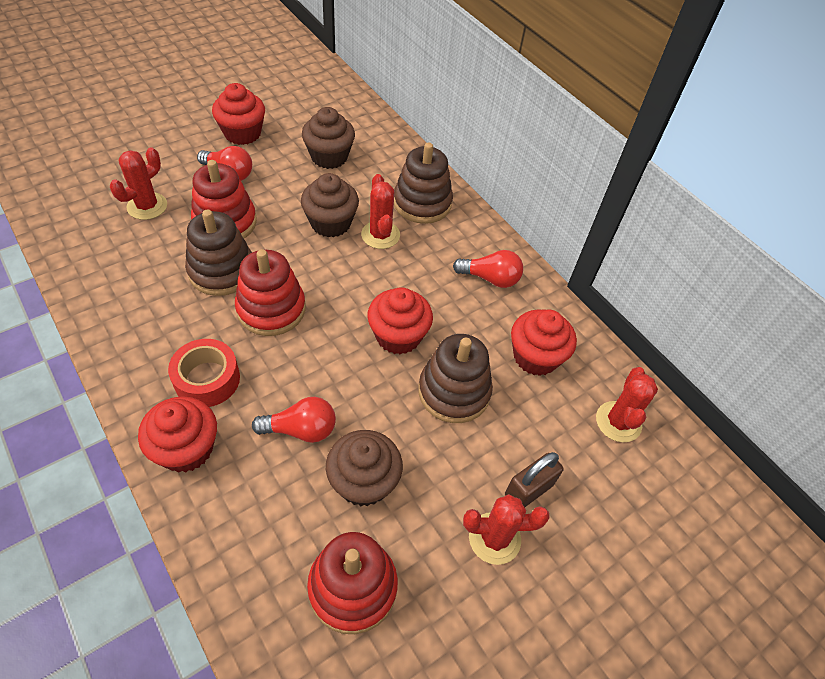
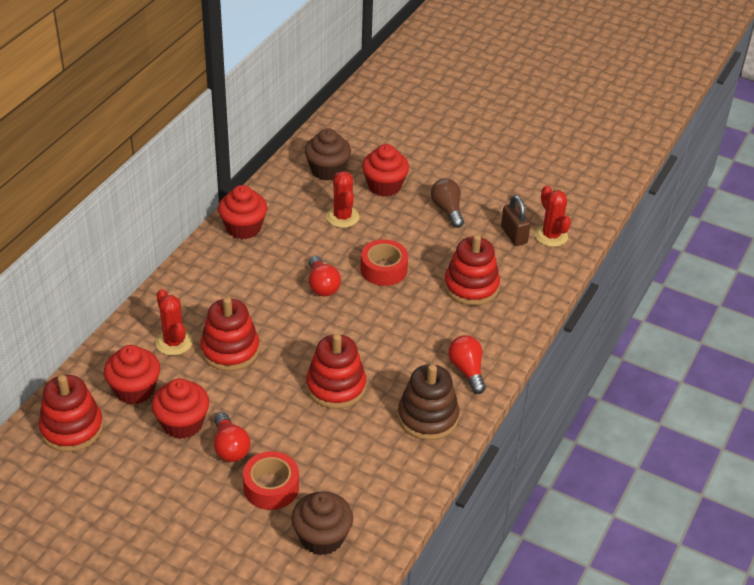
brown cupcake: [301,173,359,237] [302,107,355,169] [326,430,403,506] = 3 -> [291,491,353,555] [305,128,351,181] = 2
brown light bulb: none = 0 -> [431,179,464,228] = 1
brown stacking toy: [185,209,252,296] [394,142,453,224] [418,334,493,423] = 3 -> [398,364,459,440] = 1
red cactus: [110,147,167,220] [361,174,400,249] [463,494,550,565] [596,367,658,442] = 4 -> [155,289,193,356] [326,171,360,228] [535,185,571,247] = 3
red stacking toy: [191,160,257,238] [235,249,306,336] [307,532,398,634] = 3 -> [39,375,104,452] [200,297,260,371] [306,334,366,409] [444,234,500,306] = 4
red tape: [168,339,240,407] = 1 -> [243,451,299,510] [360,239,408,286] = 2

